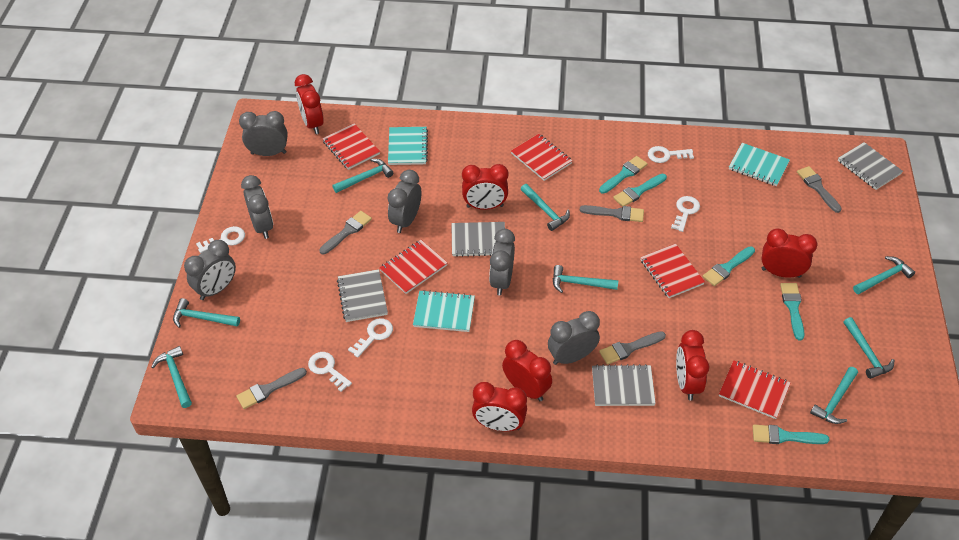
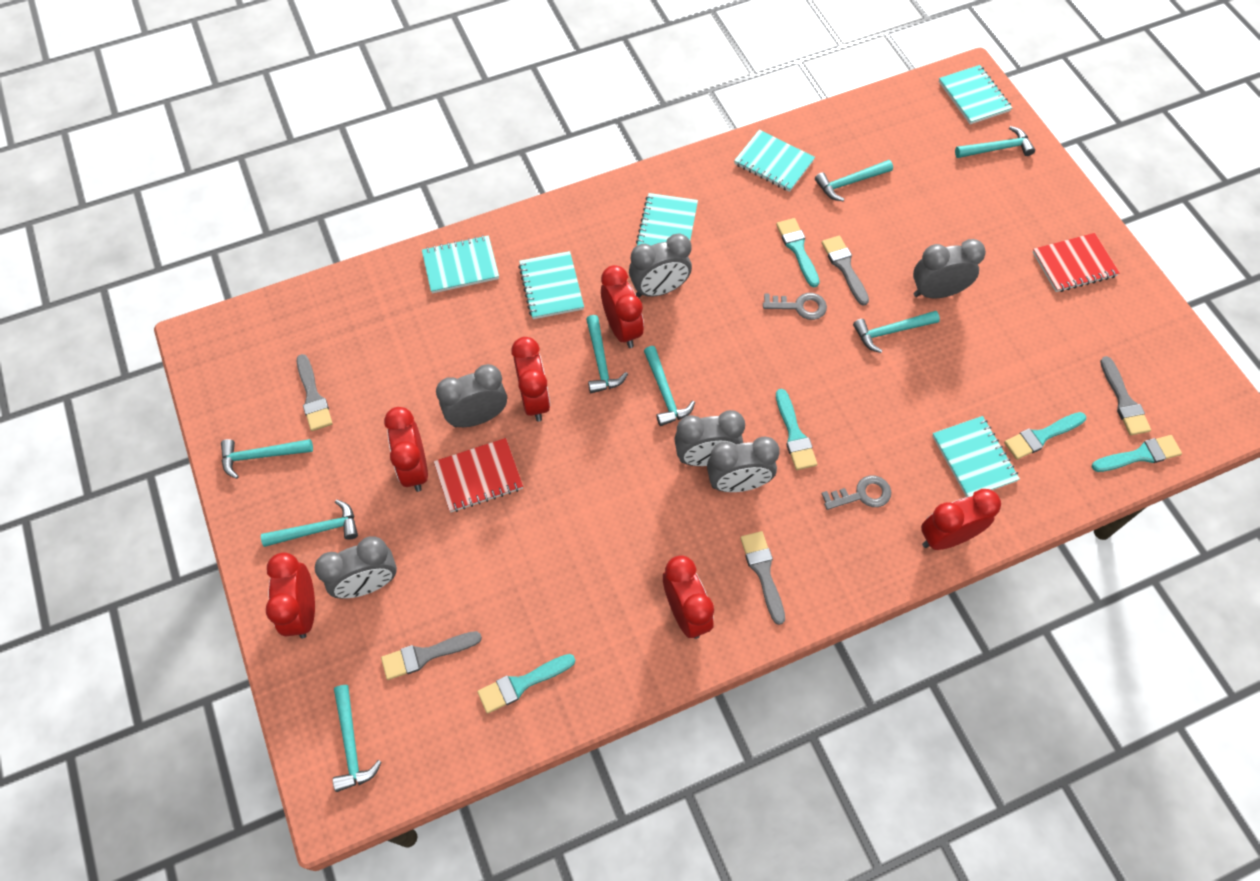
grey key: none = 0 -> [763,293,827,320] [821,475,891,510] = 2
grey notebook: [337,269,388,322] [451,222,505,257] [592,364,656,406] [838,142,903,190] = 4 -> none = 0
red notebook: [322,123,380,170] [380,240,447,294] [511,134,572,181] [640,244,705,298] [719,360,790,419] = 5 -> [434,438,523,512] [1033,233,1119,292] = 2
turquoise notebook: [388,127,428,165] [413,290,475,332] [729,143,790,186] = 3 -> [422,235,499,294] [519,251,584,319] [636,193,698,246] [734,130,815,192] [932,416,1020,497] [939,65,1012,124] = 6
white key: [196,226,245,253] [308,352,352,392] [348,318,393,358] [648,146,694,163] [671,196,700,232] = 5 -> none = 0

